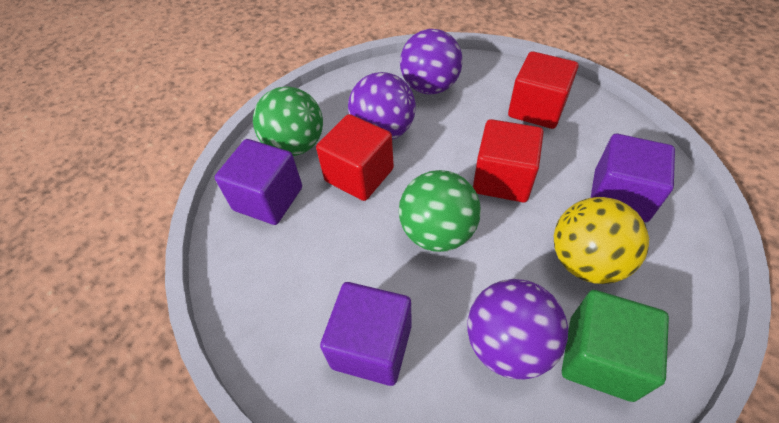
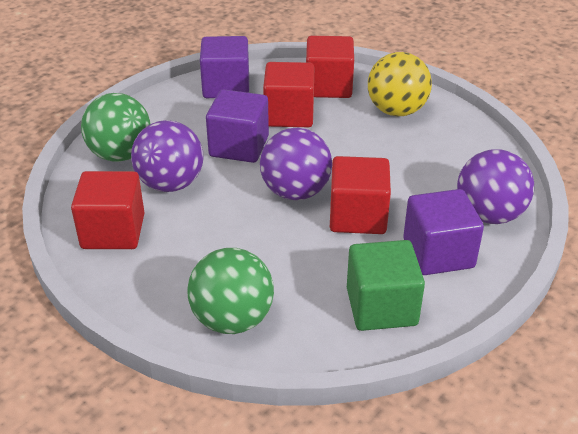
red cube: [316,114,394,201] [473,119,544,202] [508,51,578,129] = 3 -> [71,171,145,249] [263,62,314,127] [306,36,354,98] [330,156,391,234] = 4

